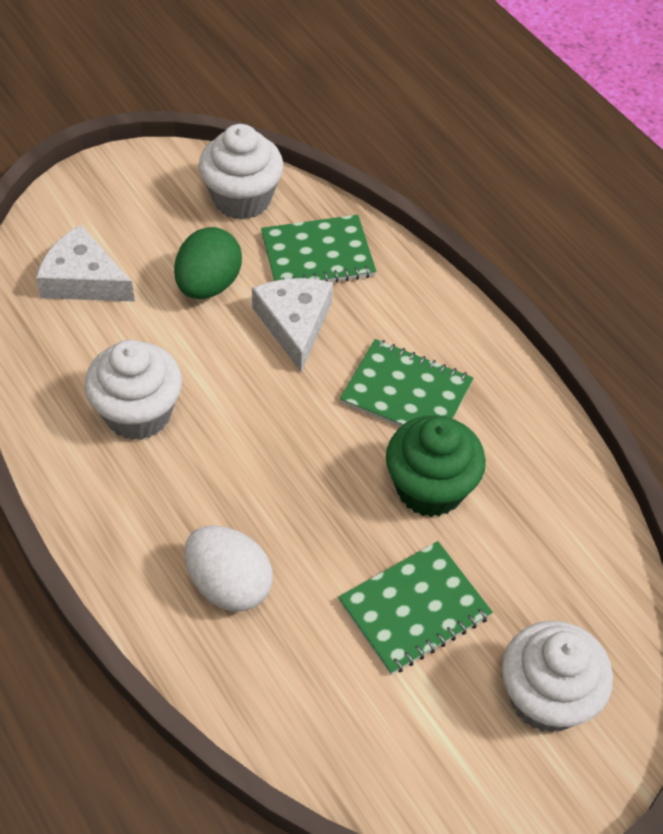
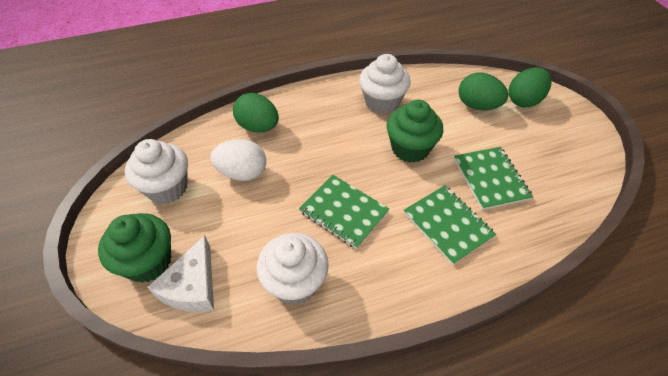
green cupcake: [386,415,486,517] = 1 -> [98,213,171,283] [387,100,443,163] = 2
green egg: [174,227,242,299] = 1 -> [233,93,279,132] [459,73,508,110] [508,67,552,108] = 3
white cheese: [36,225,135,301] [252,278,333,372] = 2 -> [148,235,214,312] = 1

